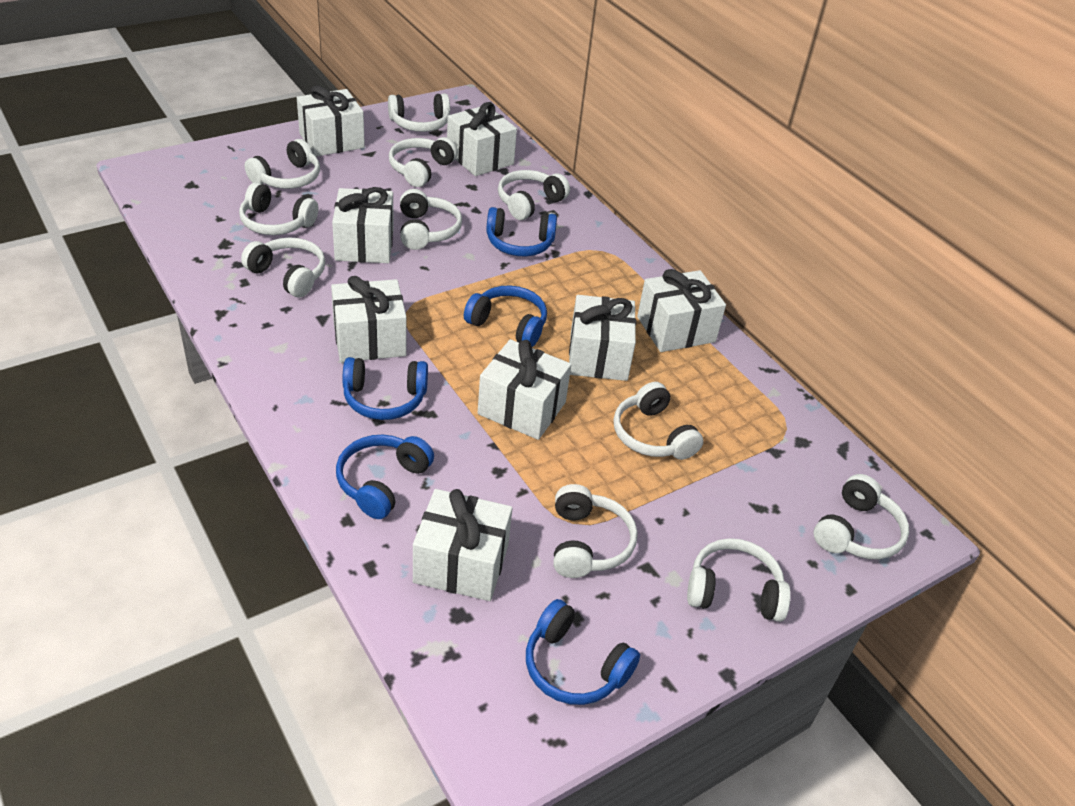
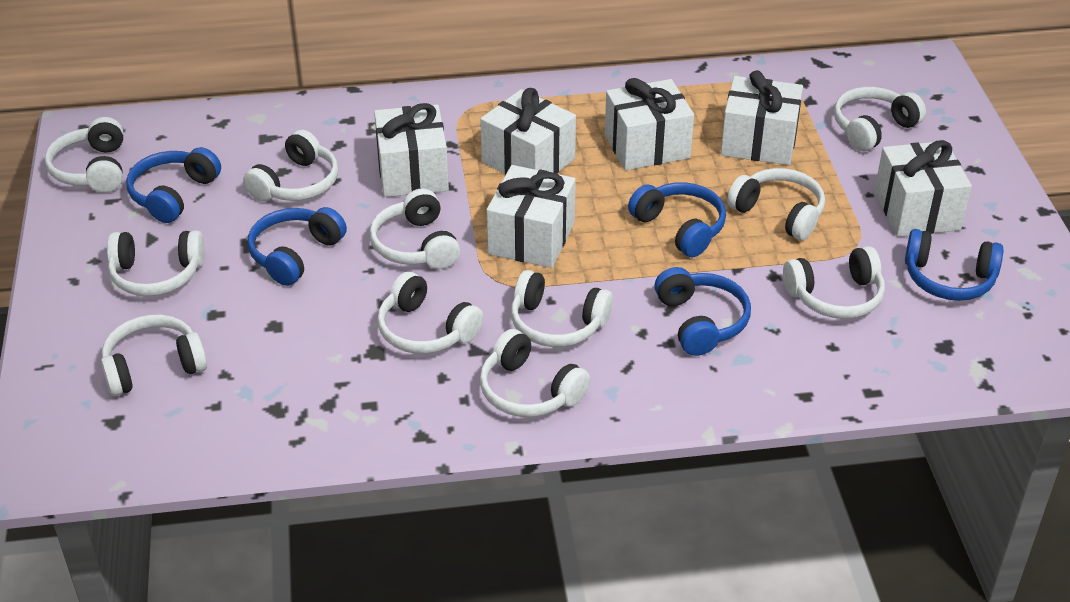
white gift: [297,85,365,156] [331,276,407,362] [332,187,394,263] [413,489,512,601] [447,102,517,176] [478,339,571,440] [569,295,636,381] [637,269,726,352] = 8 -> [374,103,449,197] [480,88,576,175] [487,165,576,268] [605,78,694,170] [721,70,803,165] [874,140,972,237] = 6

